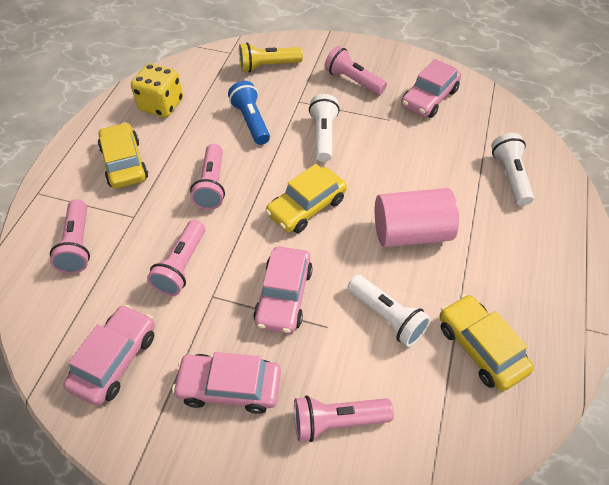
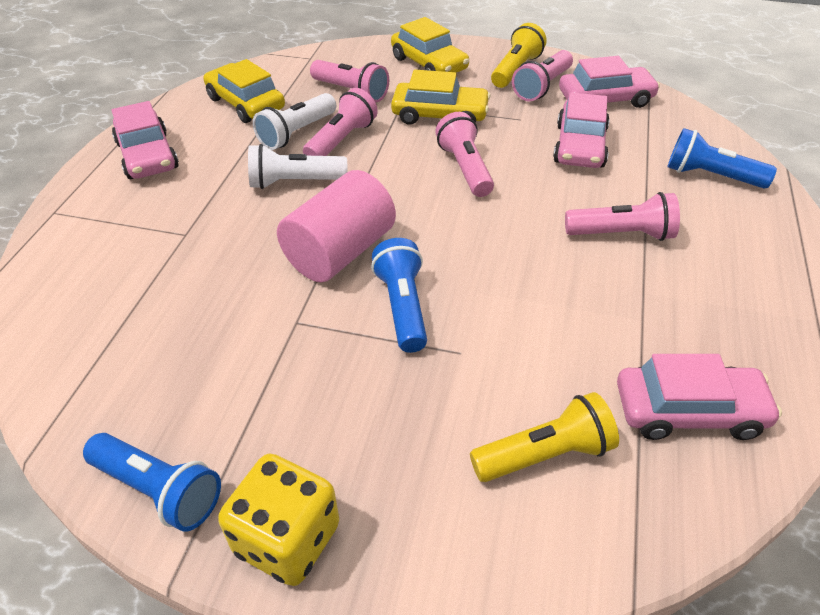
blue flashlight: [228,81,270,145] = 1 -> [83,433,221,532] [371,238,427,353] [667,128,777,188] = 3
white flashlight: [309,94,340,162] [348,275,431,347] [491,133,534,206] = 3 -> [248,144,347,189] [253,93,336,150] = 2
yellow flashlight: [239,43,303,73] = 1 -> [470,392,619,482] [491,23,547,88] = 2

